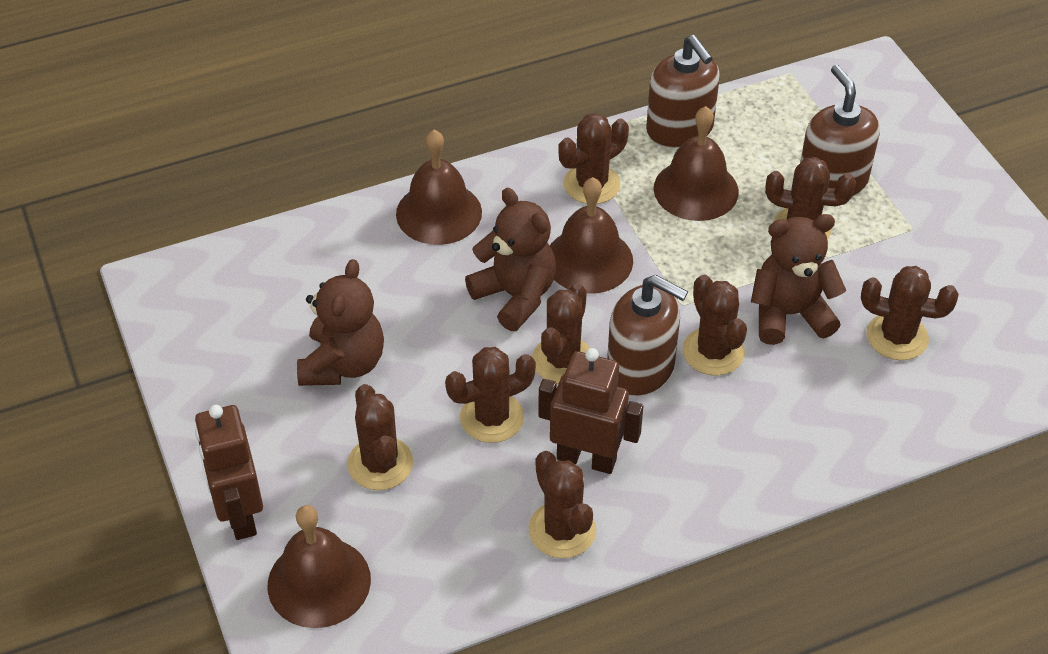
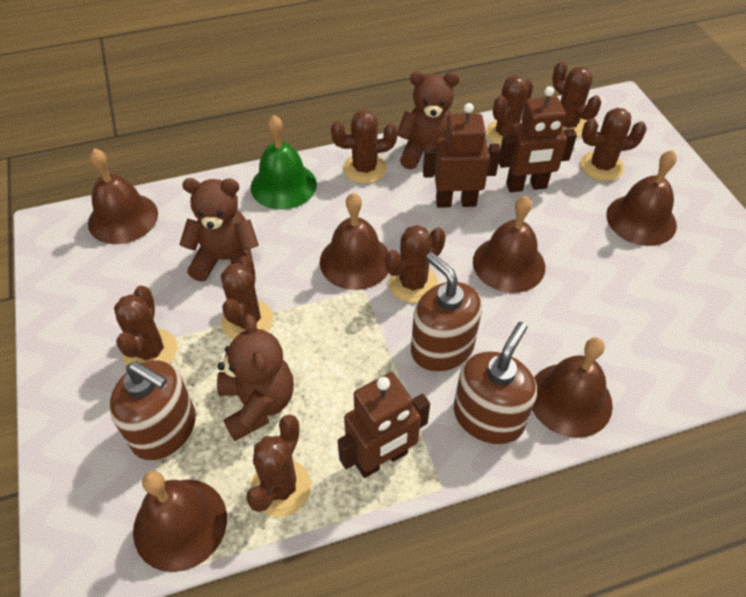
brown bell: [268,505,371,628] [396,130,482,245] [550,177,633,294] [654,106,739,221] = 4 -> [88,148,158,244] [133,471,227,572] [320,193,389,290] [473,196,545,293] [532,337,613,438] [606,150,677,246] = 6
brown robot: [195,405,263,540] [538,348,643,474] = 2 -> [338,373,430,478] [423,103,501,208] [499,86,577,192] = 3
green bell: none = 0 -> [251,115,317,210] = 1

